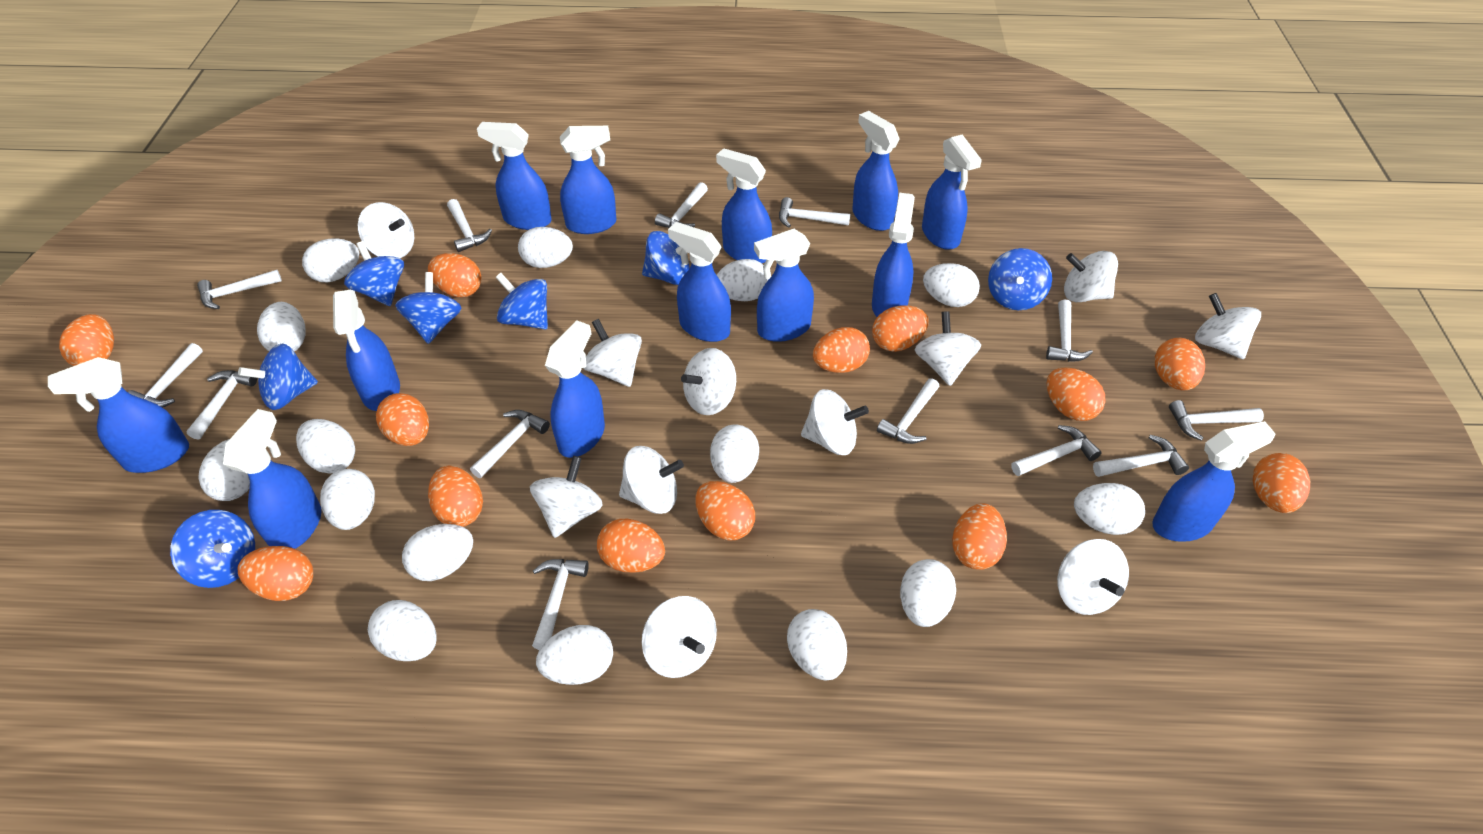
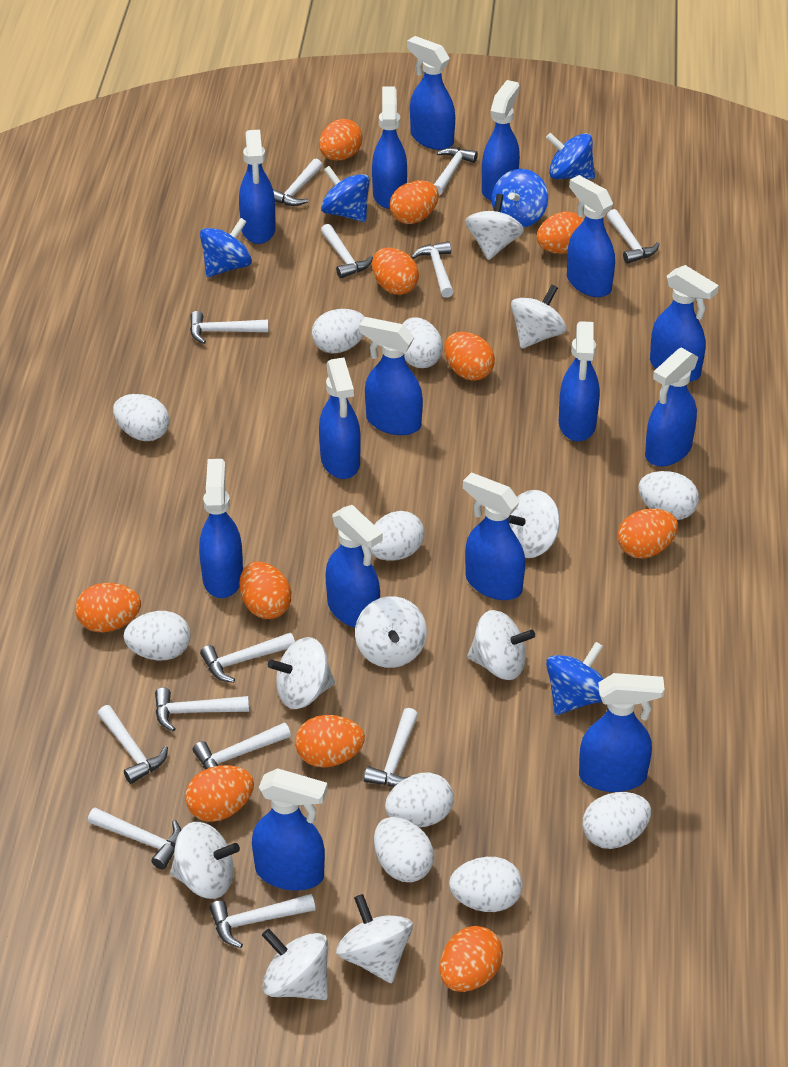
blue spinning top: [170,510,255,588] [238,343,318,410] [344,241,404,306] [395,272,462,344] [495,273,548,329] [642,231,690,285] [988,248,1052,310] = 7 -> [200,218,252,277] [321,166,370,222] [492,169,548,228] [546,133,595,179] [546,642,603,715] = 5
blue spray bottle: [48,357,189,473] [223,409,321,549] [333,290,400,411] [477,122,552,230] [545,320,605,458] [560,126,616,234] [668,222,731,342] [716,148,772,263] [754,229,814,342] [852,111,899,231] [872,193,915,317] [922,135,982,250] [1152,421,1275,542] = 13 -> [199,459,243,598] [239,130,276,244] [252,768,328,891] [319,357,361,479] [325,505,383,628] [359,317,423,435] [372,86,407,209] [407,36,455,150] [463,472,525,600] [482,80,520,201] [559,321,600,441] [567,175,615,297] [579,673,665,792] [645,348,698,466] [650,265,719,382] = 15
orange egg: [59,314,114,366] [238,546,313,601] [376,393,429,446] [428,253,482,297] [428,466,483,527] [597,519,665,573] [695,481,755,541] [813,327,870,373] [872,305,929,352] [952,503,1007,570] [1047,367,1106,421] [1155,338,1205,390] [1253,453,1310,513] = 13 -> [75,583,141,632] [185,765,254,822] [239,562,291,619] [295,715,365,768] [319,119,363,161] [372,248,419,295] [390,180,439,224] [440,926,503,992] [444,332,495,381] [537,212,584,254] [618,509,678,559] = 11
white egg: [198,439,250,501] [257,302,306,351] [296,419,355,474] [302,238,359,283] [320,469,375,530] [368,600,437,661] [402,524,473,581] [518,227,573,268] [536,625,613,685] [710,425,759,483] [717,259,769,301] [787,609,847,681] [900,559,956,627] [923,263,980,307] [1074,483,1145,535] = 15 -> [113,394,170,441] [123,611,191,660] [312,309,365,353] [370,511,424,561] [374,817,434,882] [385,773,454,827] [403,317,443,368] [449,857,523,912] [583,792,651,849] [638,471,699,520] = 10
white spinning top: [358,202,414,258] [530,456,603,538] [584,319,642,387] [619,446,684,514] [642,596,717,678] [681,348,736,415] [801,389,869,455] [914,311,981,386] [1057,539,1129,615] [1064,251,1118,302] [1195,293,1261,359] = 11 -> [170,822,240,899] [262,929,328,1000] [268,637,335,709] [336,894,413,983] [355,596,427,668] [465,194,524,260] [467,610,535,680] [508,490,560,558] [511,285,566,349] = 9

